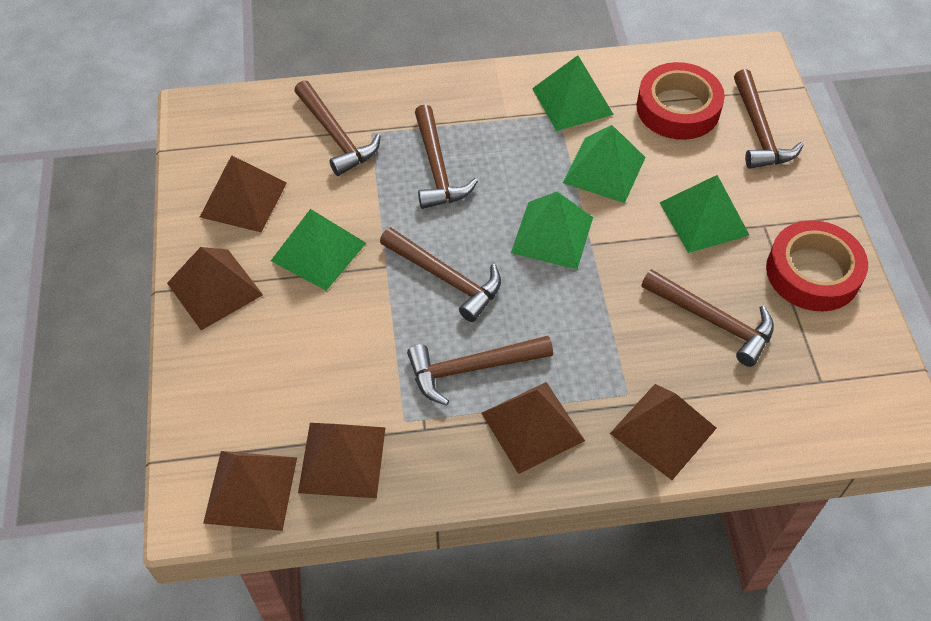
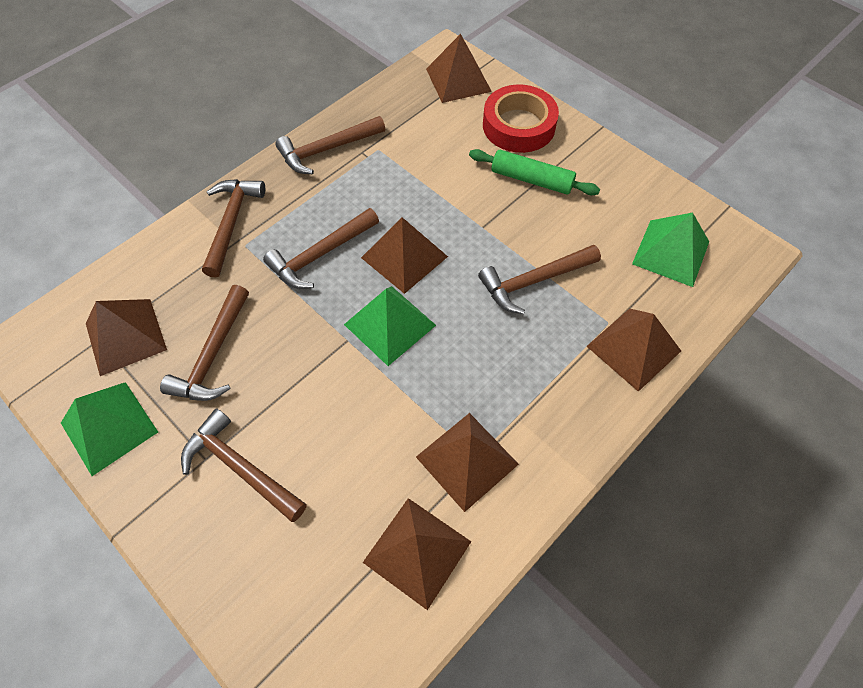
green pyramid: [271,209,366,291] [511,192,593,269] [532,55,614,131] [563,125,646,203] [659,175,749,253] = 5 -> [61,382,158,476] [344,286,436,366] [632,213,709,287] = 3
green rolling pin: none = 0 -> [469,149,600,195] = 1
red tape: [637,62,725,140] [766,220,868,311] = 2 -> [483,85,559,153] = 1

